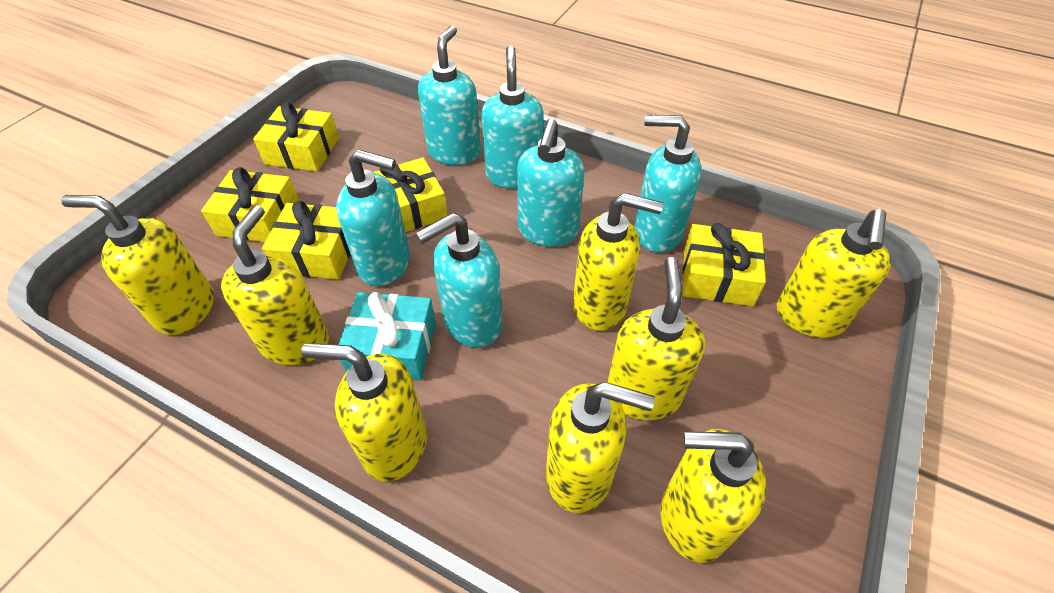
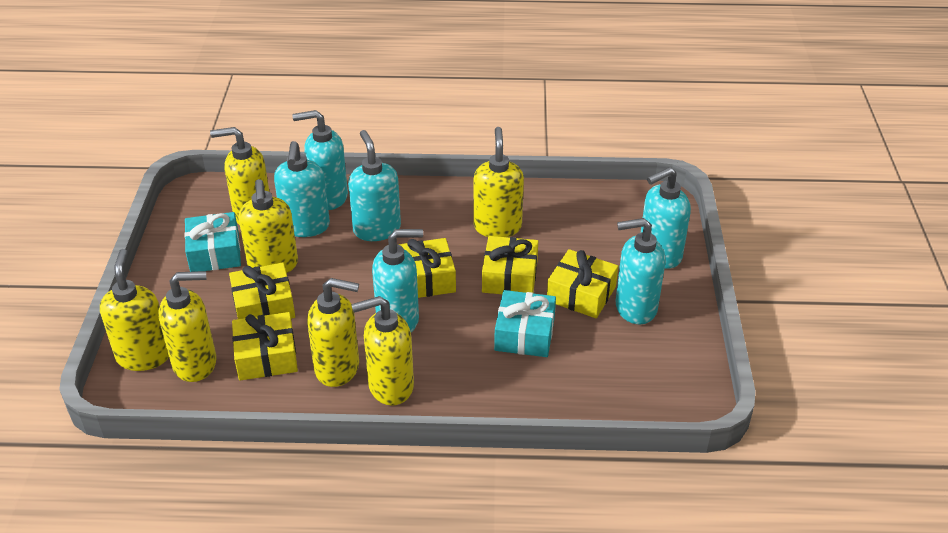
turquoise gift: [339,292,436,381] = 1 -> [184,212,241,272] [494,290,556,357] = 2
yellow soap dispenser: [61,195,214,335] [221,205,329,365] [301,343,427,481] [546,382,655,513] [573,193,664,331] [608,257,705,420] [660,429,766,563] [777,209,891,338] = 8 -> [100,249,169,371] [158,271,217,382] [210,127,270,225] [238,179,298,273] [307,278,359,387] [351,296,414,406] [474,127,524,237] = 7

